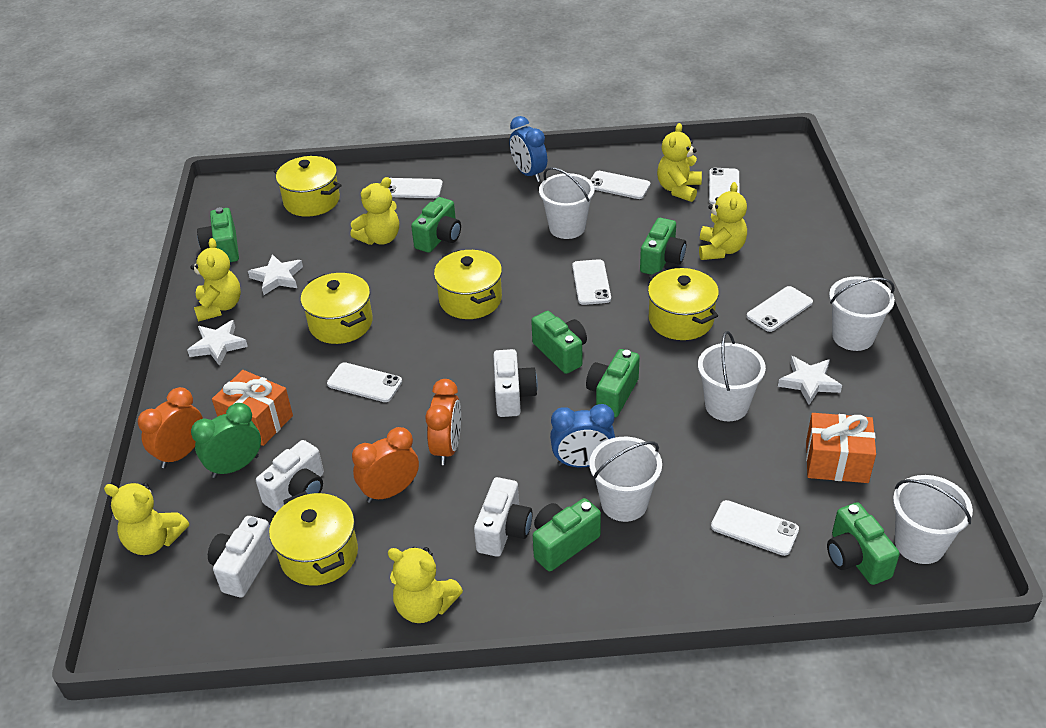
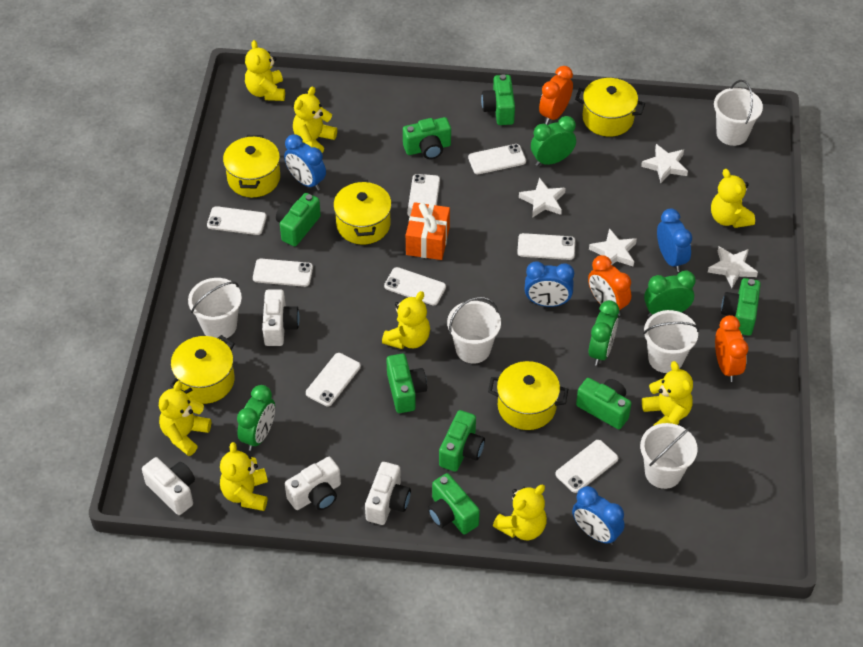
blue clock: [509,116,547,182] [550,404,615,467] = 2 -> [284,134,326,191] [525,261,574,307] [572,486,625,545] [657,208,692,272] = 4
green camera: [197,207,239,262] [411,197,461,253] [531,311,587,374] [533,498,601,571] [586,349,640,417] [640,218,686,275] [827,502,900,585] = 7 -> [276,193,321,246] [386,354,427,413] [403,117,451,159] [428,473,480,534] [439,410,485,472] [481,74,515,125] [576,378,631,429] [721,278,761,336] = 8
green clock: [191,403,261,478] = 1 -> [237,385,275,451] [531,116,576,166] [589,300,619,366] [644,271,696,317] = 4
orange gift: [212,370,293,446] [806,413,876,483] = 2 -> [406,202,450,260] = 1
white phone: [327,362,402,402] [388,178,443,198] [572,259,611,305] [590,171,650,199] [709,168,740,204] [711,500,799,556] [746,286,813,332] = 7 -> [207,206,267,235] [253,259,313,287] [306,353,361,407] [384,267,446,306] [407,174,440,217] [468,144,526,174] [517,233,575,260] [555,440,618,493] = 8
white star: [187,320,248,366] [248,254,303,295] [778,356,842,405] = 3 -> [519,178,566,218] [589,228,637,267] [641,144,688,183] [708,246,758,288] = 4
yellow teddy bear: [104,483,189,555] [191,238,241,322] [351,177,399,245] [388,547,463,623] [657,123,702,202] [699,182,747,260] = 6 -> [159,381,211,456] [220,442,268,511] [245,40,285,101] [293,86,337,153] [382,291,430,349] [493,485,547,540] [642,361,693,426] [711,169,755,228] = 8

